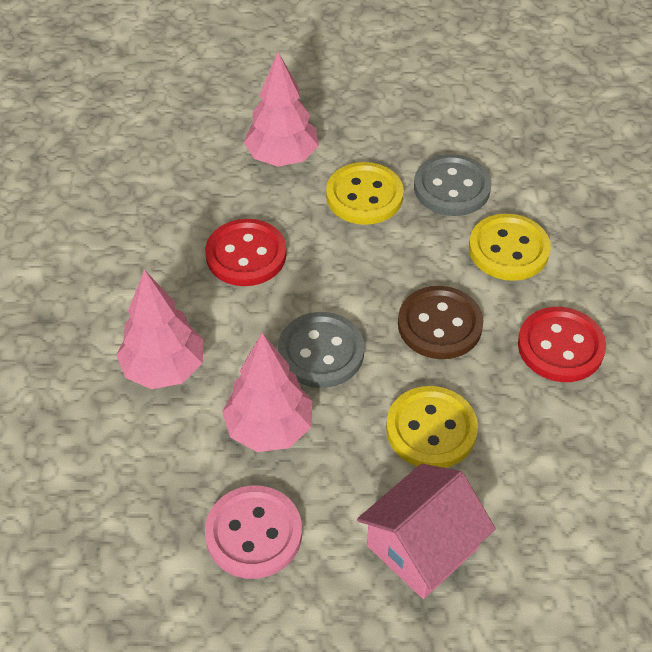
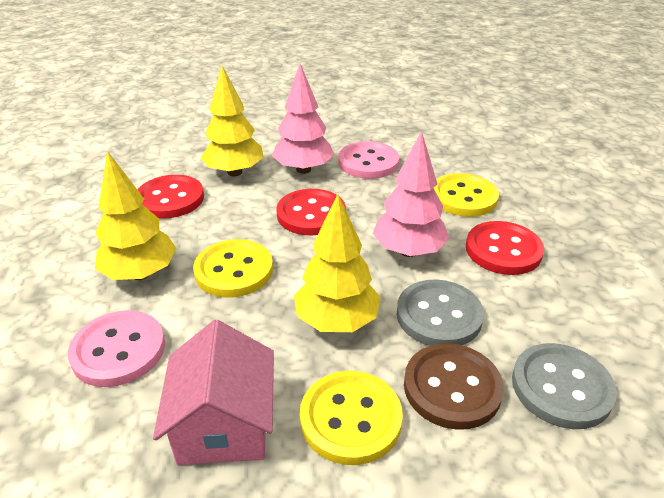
pink button: [205,486,302,579] = 1 -> [68,310,165,387] [338,141,399,179] = 2
pink tree: [116,270,203,389] [222,333,312,452] [244,52,319,167] = 3 -> [272,64,334,174] [373,131,449,257] = 2
red button: [205,219,286,286] [518,307,606,382] = 2 -> [137,175,204,219] [276,189,346,235] [466,221,544,275] = 3
yellow tree: none = 0 -> [95,151,177,280] [201,66,264,176] [294,194,380,332] = 3

